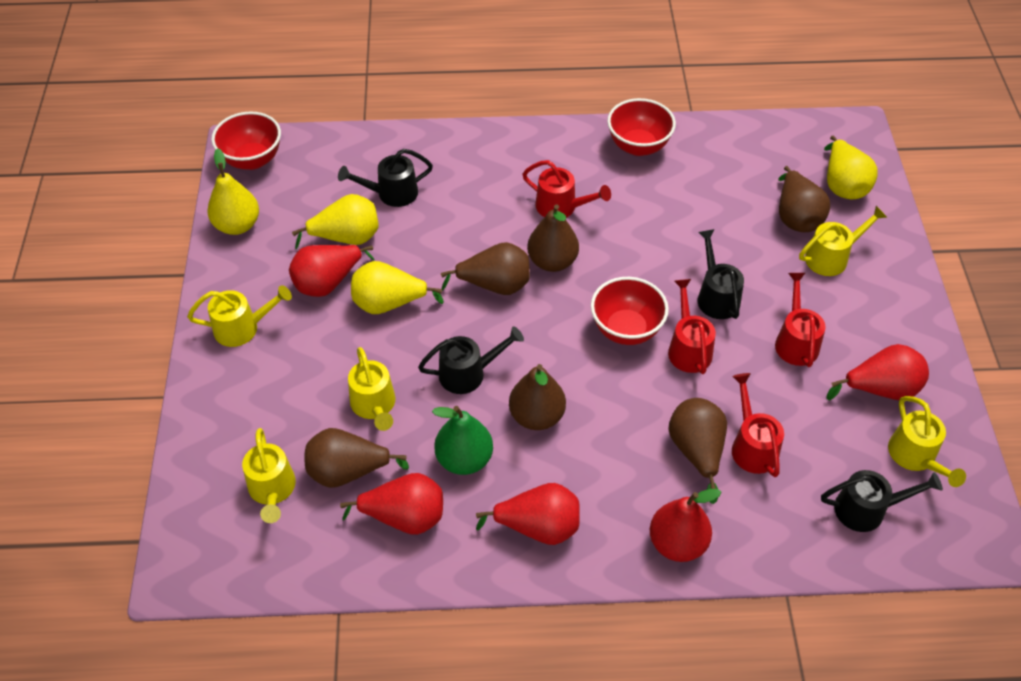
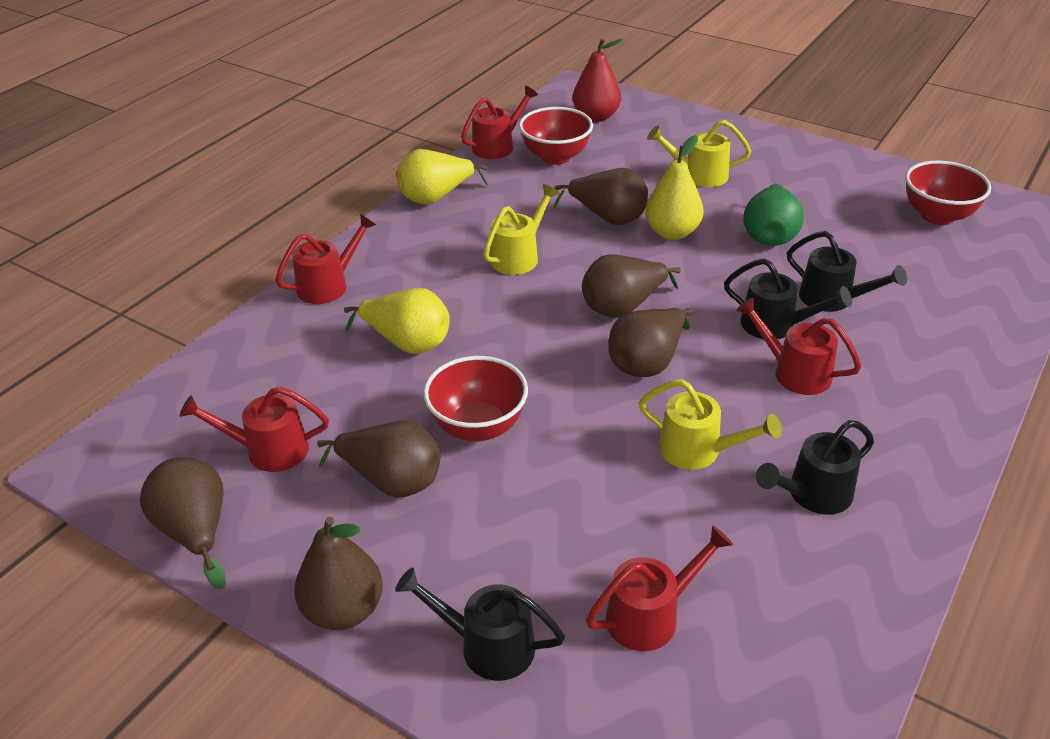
red pear: [289,245,374,297] [340,473,443,535] [476,483,580,545] [650,489,721,562] [827,344,929,400] = 5 -> [573,39,623,122] = 1
red watering can: [522,160,611,218] [668,279,716,374] [732,373,784,477] [775,273,826,367] = 4 -> [180,386,329,472] [275,214,376,304] [461,86,538,159] [586,525,733,651] [736,297,862,395] = 5
yellow pear: [207,148,259,235] [292,194,379,249] [351,261,444,314] [824,136,878,199] = 4 -> [344,288,450,354] [397,149,488,205] [645,135,704,240] = 3
yellow watering can: [187,285,292,347] [242,428,296,523] [348,347,395,431] [799,206,887,276] [888,396,966,487] = 5 -> [483,184,559,275] [639,379,782,470] [647,120,751,187] = 3

